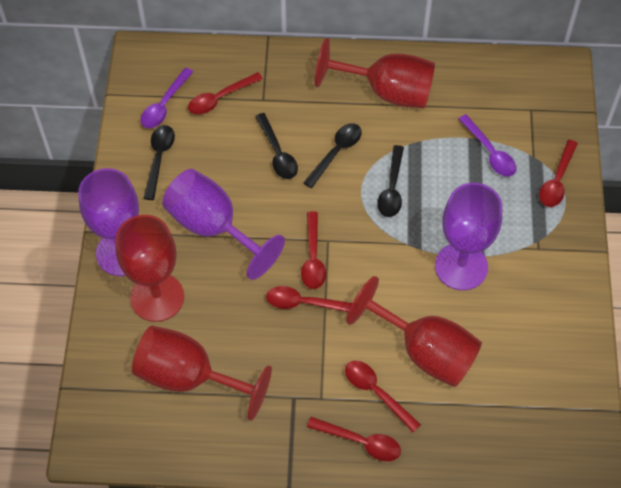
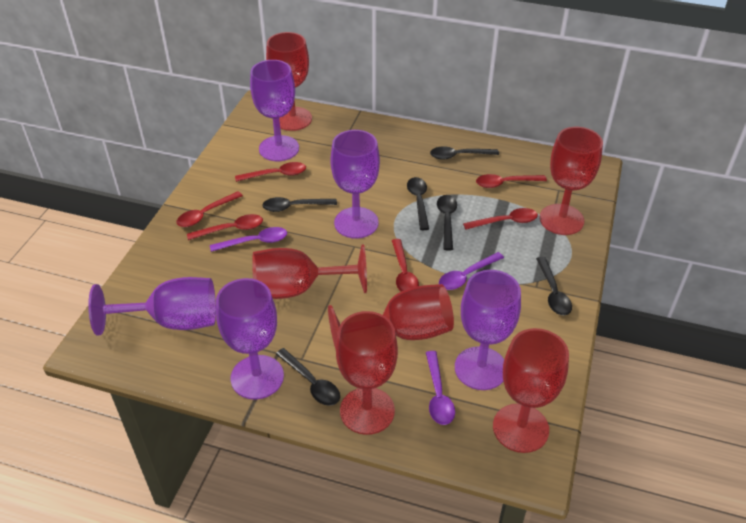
black spoon: [143,125,175,200] [255,113,298,179] [303,123,362,188] [377,145,404,217] = 4 -> [262,197,337,212] [276,348,340,406] [407,177,429,230] [430,147,499,159] [437,195,457,251] [536,257,572,315] = 6
purple goblet: [78,168,139,276] [162,169,285,280] [435,183,502,290] = 3 -> [88,277,216,335] [216,278,284,400] [250,60,299,161] [330,130,380,239] [455,270,521,390] = 5
purple spoon: [140,68,193,128] [459,114,516,177] = 2 -> [210,227,287,252] [426,351,455,425] [439,252,504,290] = 3
red goblet: [115,215,184,322] [132,325,272,421] [315,38,435,108] [346,276,482,387] = 4 -> [252,244,367,299] [266,32,312,131] [328,284,454,349] [336,311,398,435] [493,328,569,453] [539,127,603,235] = 6

